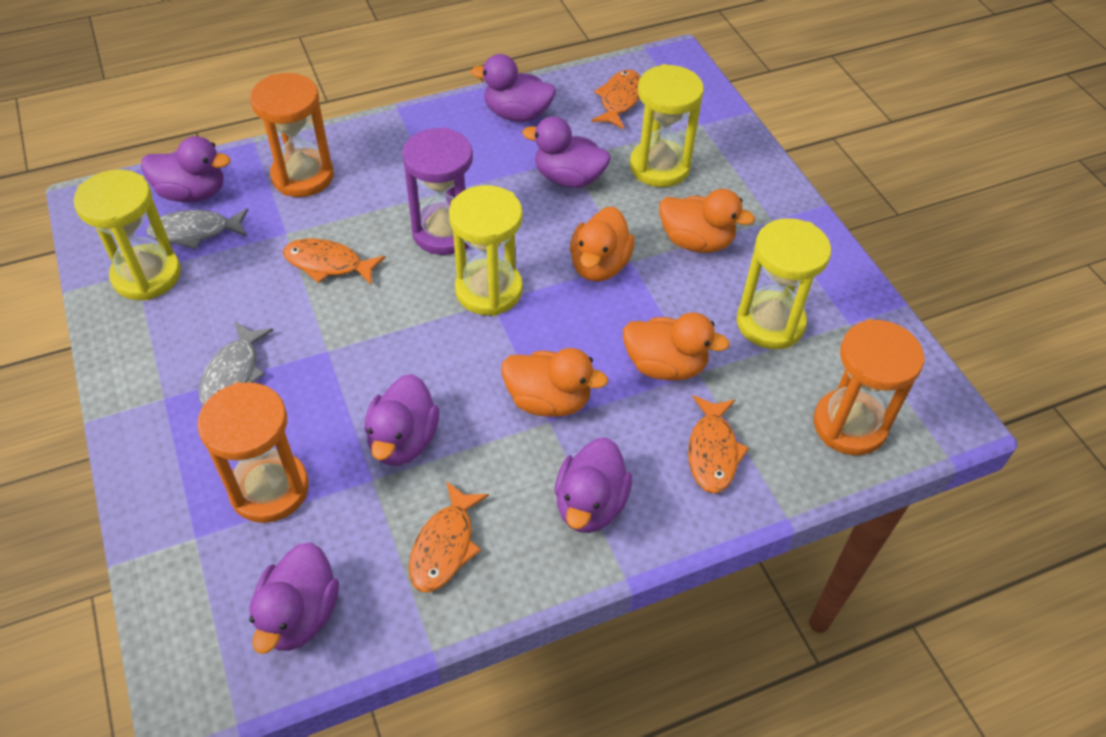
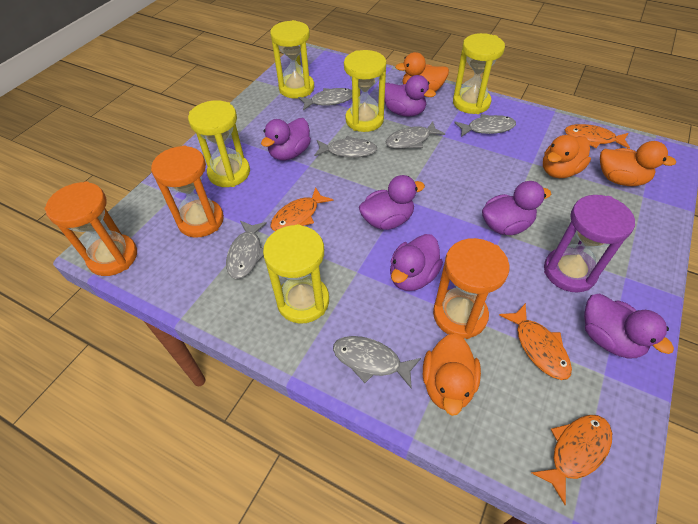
grey fish: [146,208,248,250] [199,322,273,406] = 2 -> [226,221,267,279] [298,88,352,110] [314,136,377,158] [333,336,421,389] [386,121,445,149] [454,114,516,137] = 6
yellow hourglass: [73,169,181,301] [449,185,523,316] [630,64,704,187] [736,218,831,349] = 4 -> [188,100,250,187] [263,224,329,323] [270,20,314,98] [344,50,386,132] [453,33,505,114] = 5

